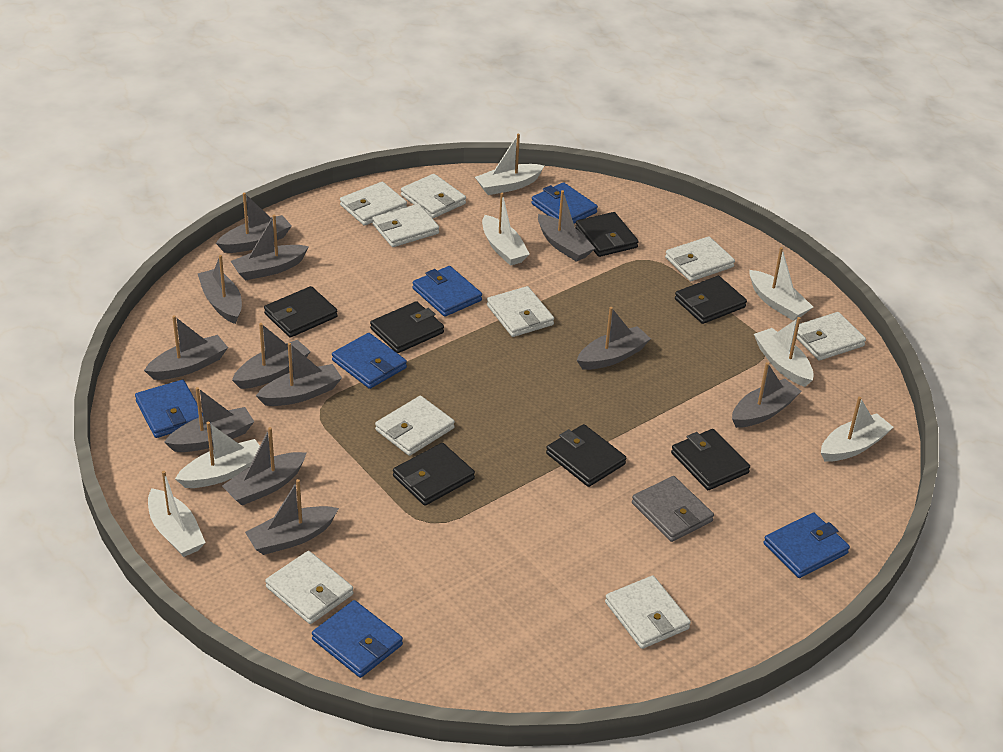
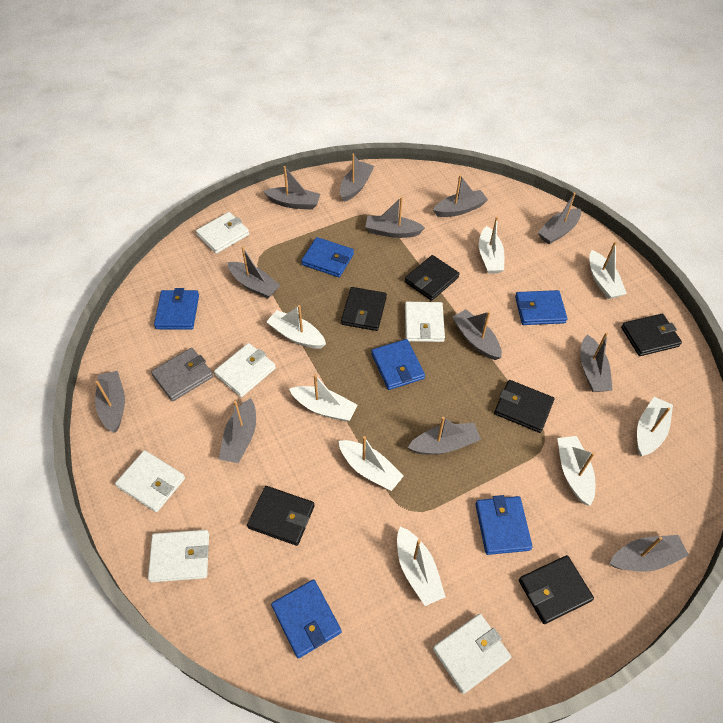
black wallet: [264,286,338,338] [370,301,444,353] [393,443,475,506] [546,424,626,487] [575,212,639,257] [671,429,750,490] [675,276,747,324] = 7 -> [247,486,315,546] [341,287,387,331] [405,255,459,301] [494,380,554,433] [519,555,594,624] [621,314,682,356] = 6
white boat: [148,471,206,557] [175,422,260,488] [475,134,545,195] [482,193,530,266] [749,247,813,320] [754,317,814,387] [821,397,893,462] = 7 -> [266,305,326,349] [289,374,357,421] [339,436,404,491] [397,526,446,606] [479,217,504,274] [557,436,595,506] [589,242,627,299] [637,397,673,456] = 8
white wallet: [265,551,353,624] [340,182,407,226] [372,204,439,247] [375,396,455,456] [401,174,466,218] [487,286,554,337] [605,576,691,649] [665,236,735,281] [797,312,866,361] = 9 -> [115,450,185,512] [148,530,209,582] [196,212,249,254] [214,343,276,397] [405,302,445,342] [433,614,511,694] = 6

